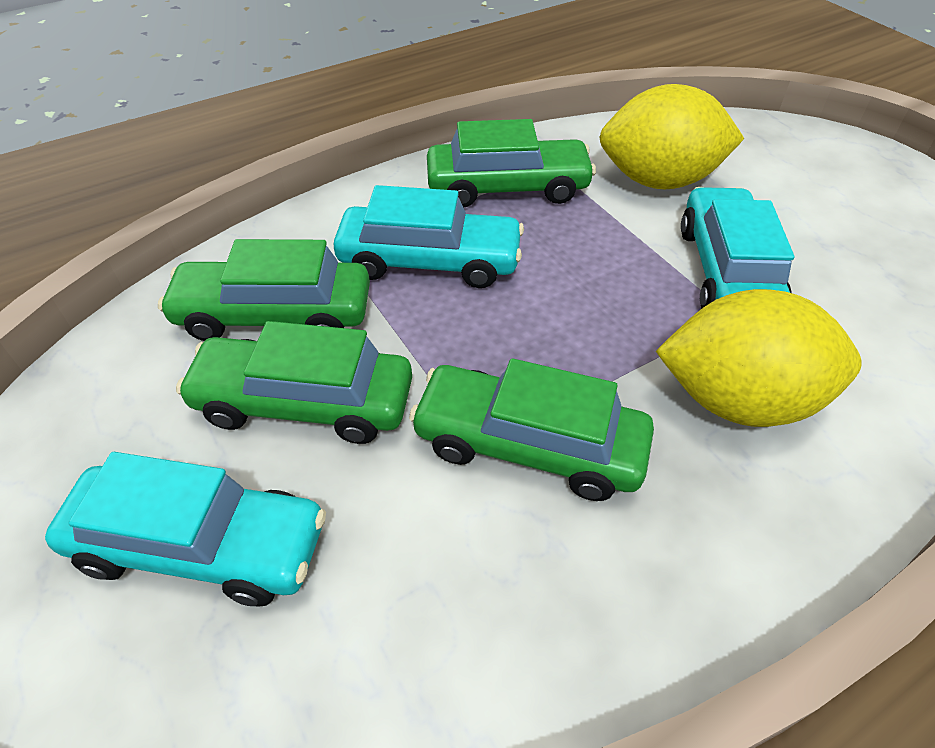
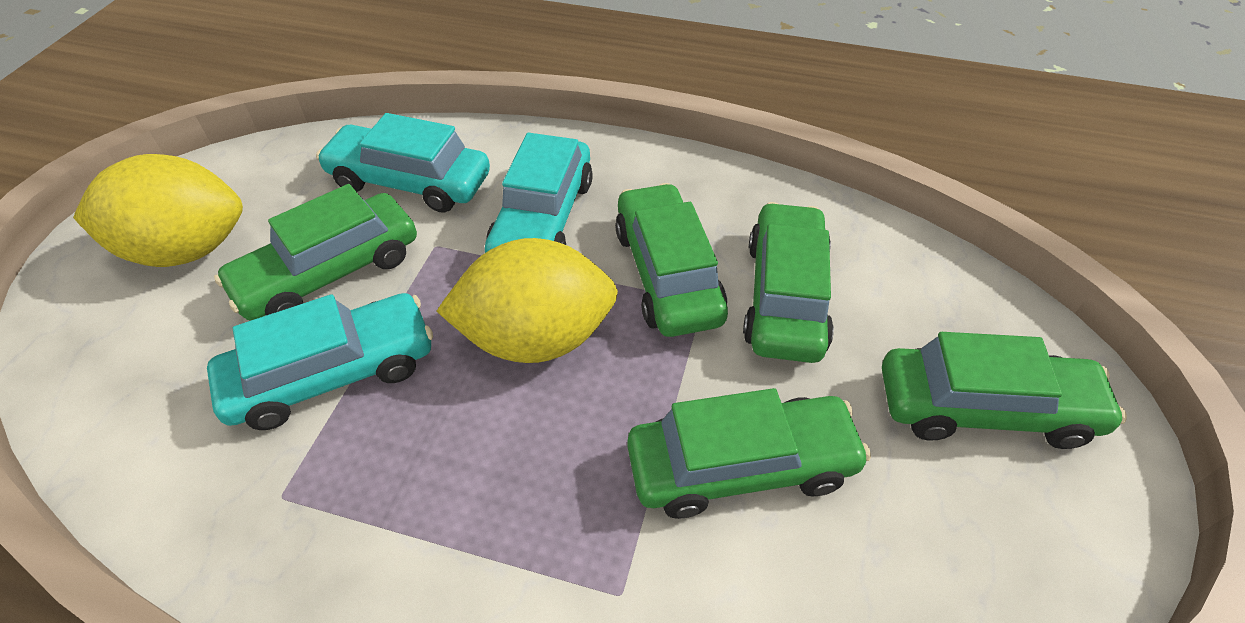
green car: [158,239,370,341] [176,321,412,444] [409,358,654,501] [427,119,596,208] = 4 -> [214,184,417,320] [615,183,728,337] [627,388,871,519] [743,202,834,363] [882,332,1127,449] = 5

